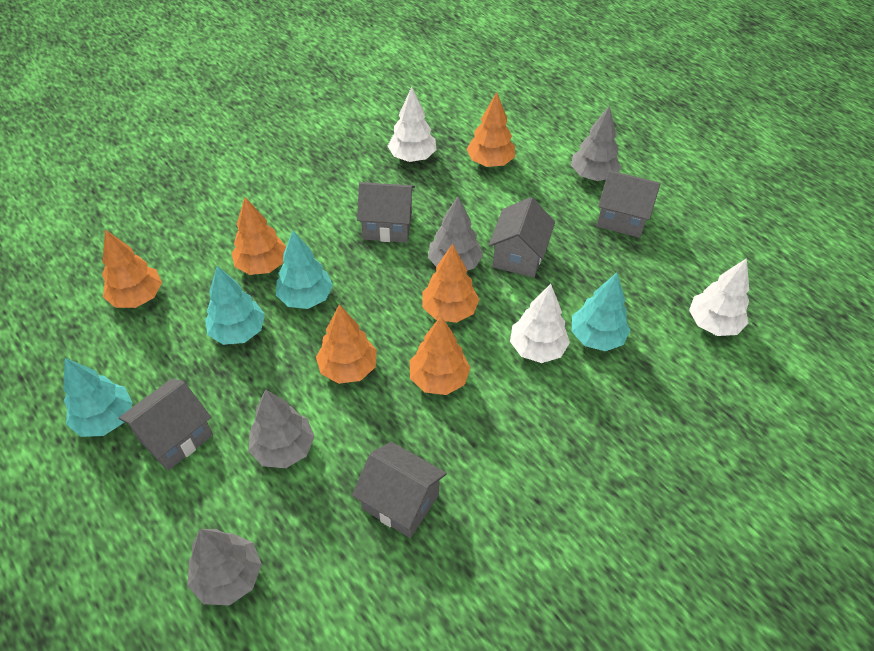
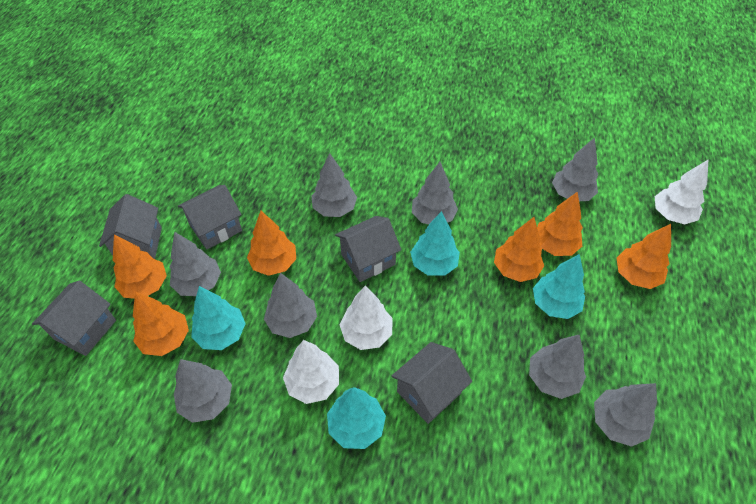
grey tree: [187,529,262,606] [248,390,315,468] [428,196,483,271] [571,106,621,181] = 4 -> [169,232,221,296] [174,359,232,423] [264,273,317,338] [312,153,357,217] [412,162,458,224] [529,335,586,399] [552,138,598,201] [594,383,657,447] = 8

